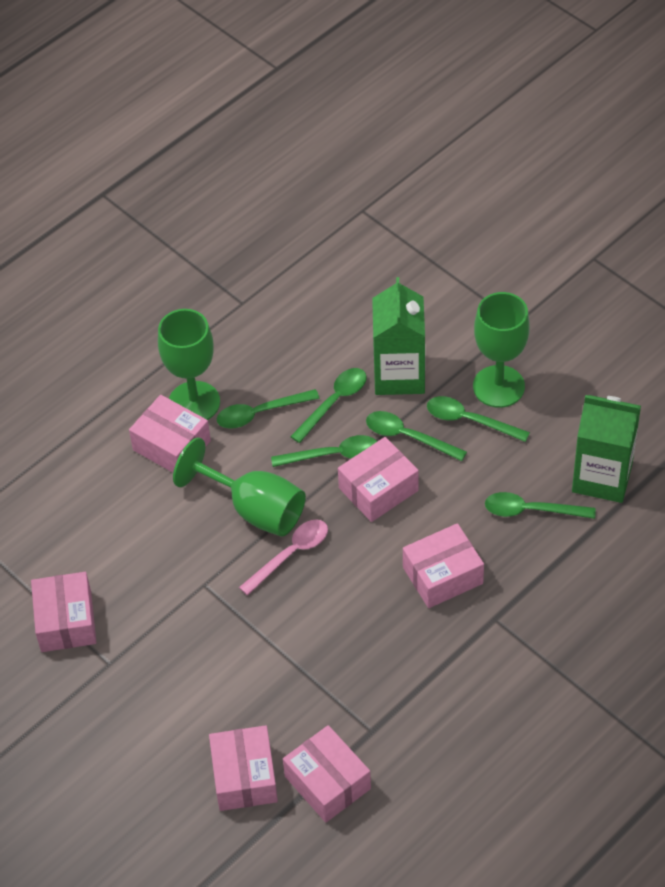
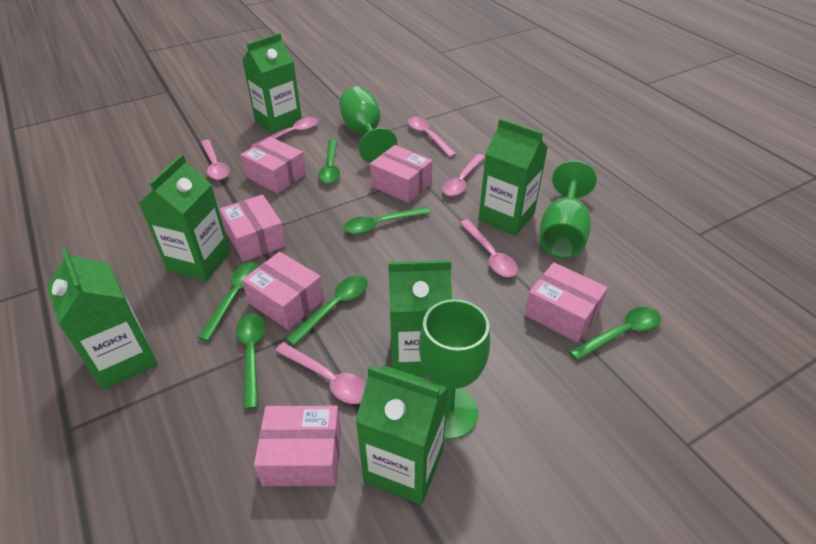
green carton: [372,277,425,395] [572,395,641,503] = 2 -> [47,248,158,390] [139,154,231,281] [242,33,302,134] [355,365,449,505] [388,260,452,377] [478,118,548,236] = 6
pink spoon: [239,520,328,596] = 1 -> [201,140,230,180] [251,117,319,147] [275,342,366,404] [408,117,457,158] [442,154,485,197] [460,220,518,277] = 6

